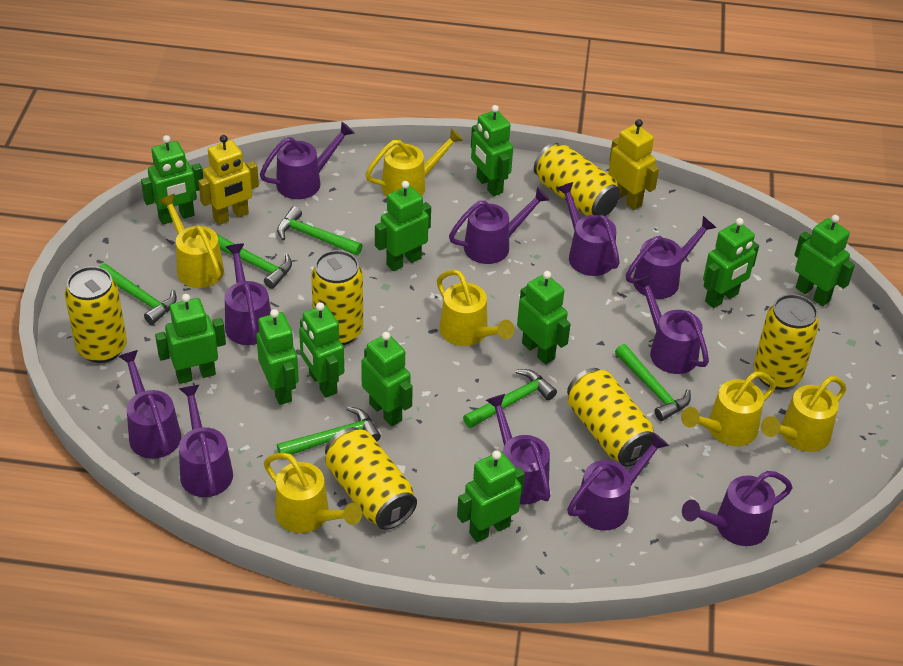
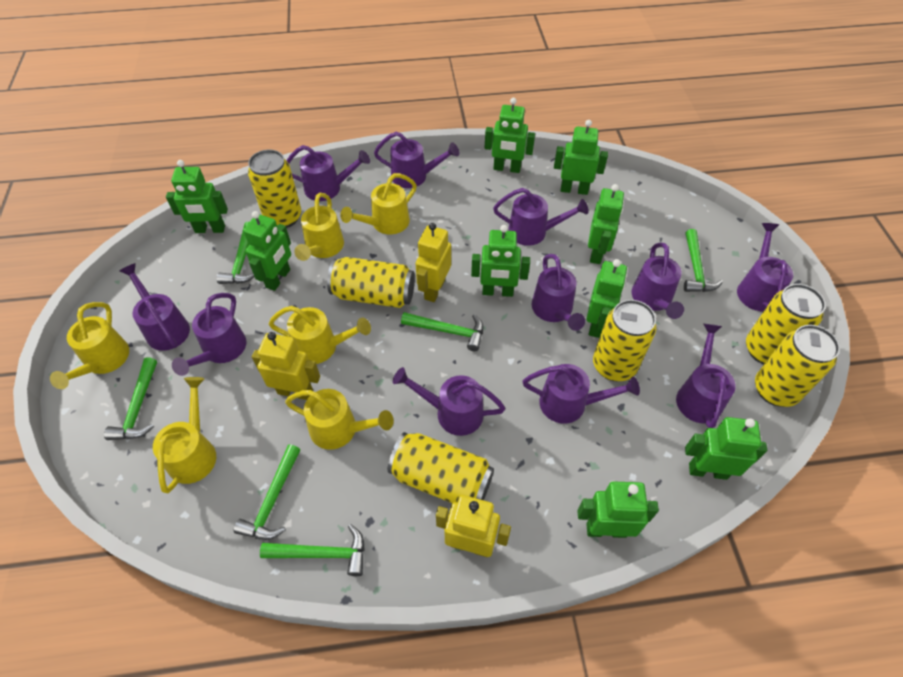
green robot: [141,135,203,225] [155,294,226,384] [256,309,299,405] [299,302,344,398] [361,332,413,427] [375,181,431,271] [457,450,525,542] [471,105,513,196] [517,271,571,364] [703,218,759,308] [794,215,855,306] = 11 -> [166,160,228,233] [243,211,291,291] [471,225,530,297] [485,98,535,173] [554,120,608,195] [577,481,659,538] [586,259,627,338] [588,184,624,264] [685,417,767,480] = 9
yellow robot: [198,135,259,225] [608,119,659,210] = 2 -> [252,332,320,400] [416,223,451,302] [436,495,511,557] = 3

